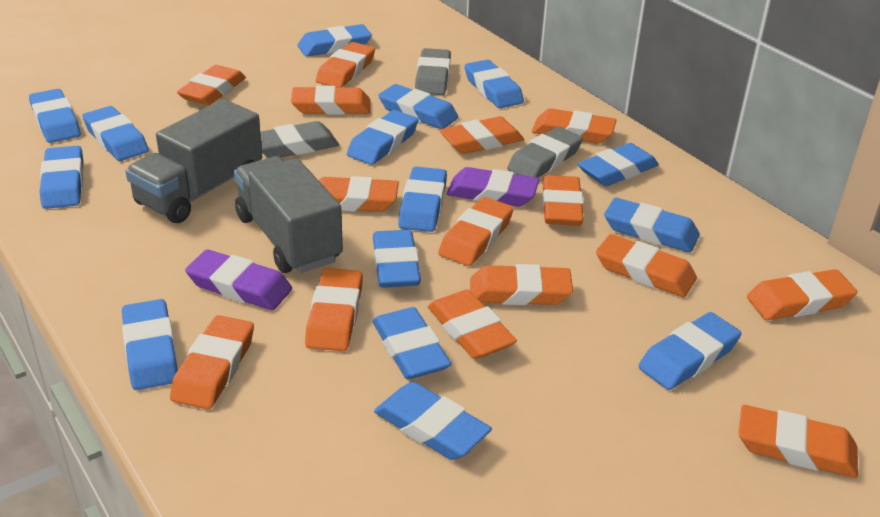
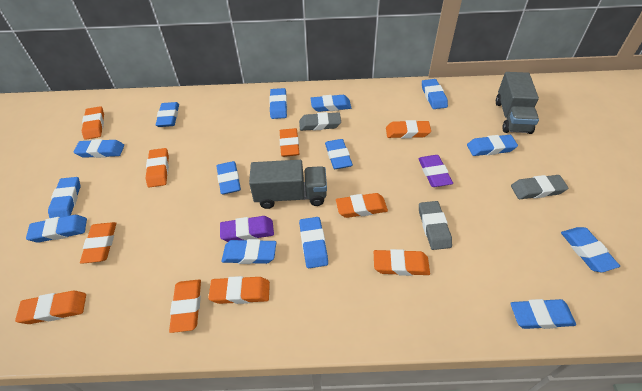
blue eraser: [29,89,81,143] [39,146,83,209] [82,106,149,161] [122,299,178,390] [298,24,372,57] [347,110,418,165] [372,307,451,379] [373,230,421,288] [374,382,492,460] [378,84,458,129] [398,167,447,232] [464,60,524,108] [578,143,659,186] [604,198,700,253] [638,312,742,390] = 15 -> [26,215,87,243] [48,177,80,218] [74,139,124,158] [155,102,179,127] [217,161,241,194] [222,239,276,264] [269,88,287,119] [299,217,328,268] [310,95,351,112] [325,139,353,169] [422,79,448,109] [467,135,518,156] [510,299,576,329] [561,227,620,272] = 14
orange eraser: [170,315,254,410] [177,65,246,105] [291,86,371,115] [305,268,363,351] [316,42,375,87] [319,176,399,212] [428,290,517,359] [438,197,514,266] [439,116,524,154] [470,264,573,305] [532,108,616,144] [542,175,584,226] [596,234,697,297] [738,405,858,478] [747,269,858,320] = 15 -> [15,291,86,324] [80,222,116,264] [82,106,104,140] [146,148,169,188] [169,280,201,333] [208,276,270,304] [280,128,299,157] [336,193,388,218] [374,249,430,276] [386,120,431,138] = 10

